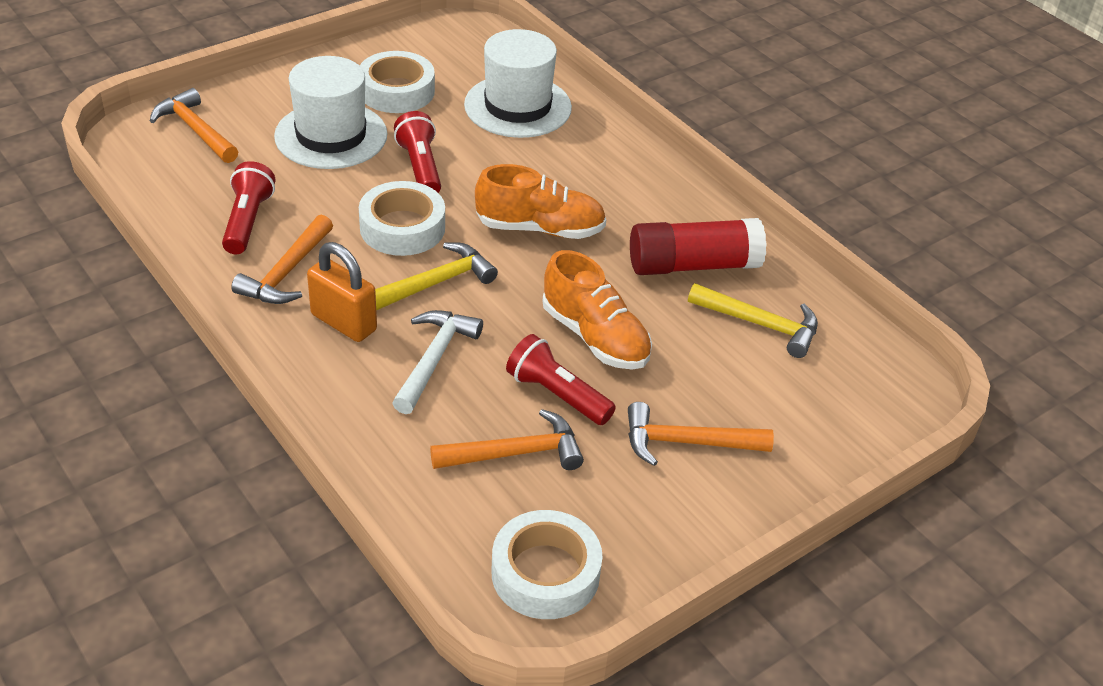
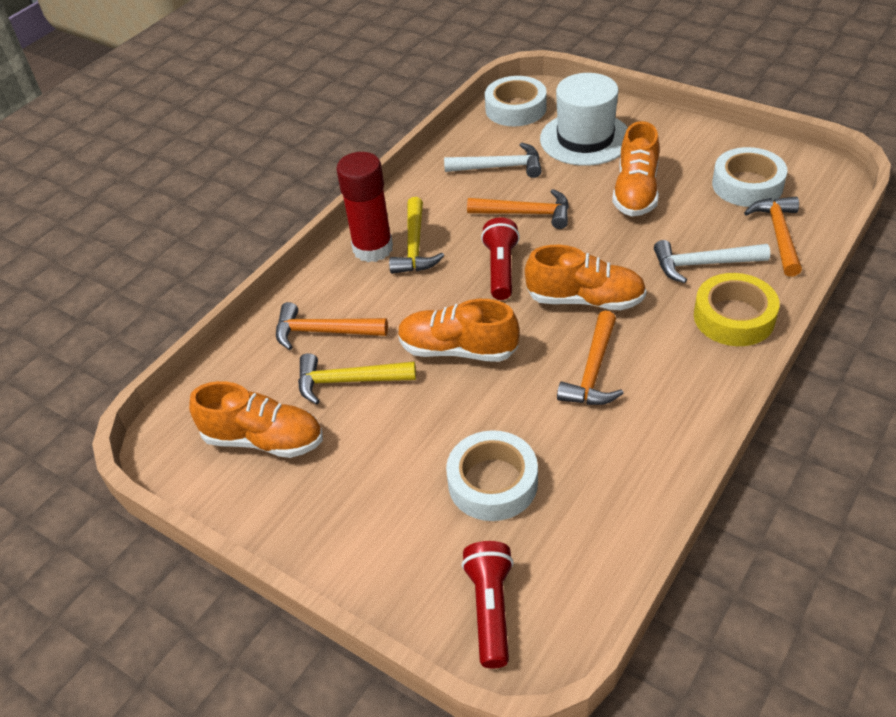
orange padlock: [307,242,377,342] = 1 -> none = 0
orange shoe: [475,164,606,239] [543,250,652,369] = 2 -> [189,381,323,458] [398,299,519,362] [525,245,647,310] [612,121,660,217] = 4
red flashlight: [222,161,275,254] [394,111,441,193] [506,334,616,425] = 3 -> [462,541,514,668] [481,217,520,300] = 2
white hammer: [392,310,483,414] = 1 -> [444,142,542,178] [654,240,770,283] = 2
white hat: [274,56,387,169] [464,29,572,138] = 2 -> [540,73,628,166] = 1
yellow tape: none = 0 -> [694,273,780,346] = 1

